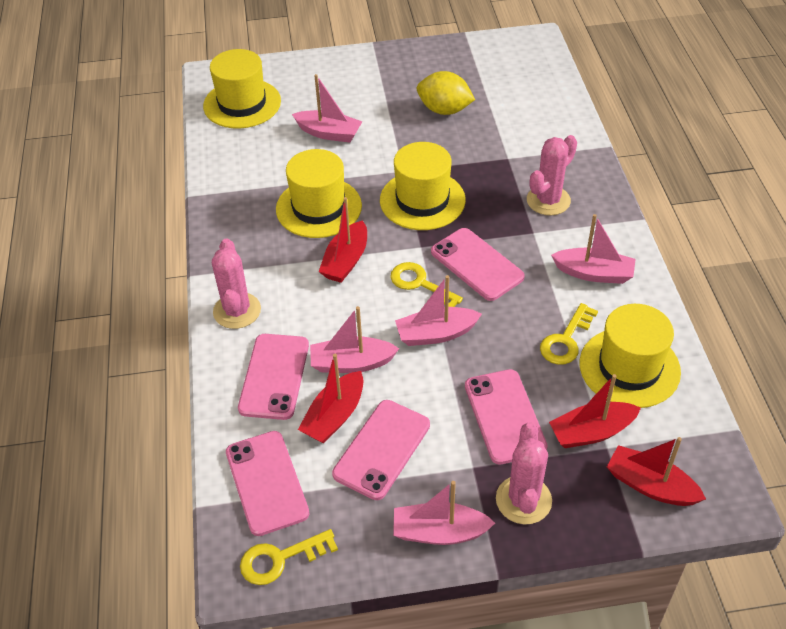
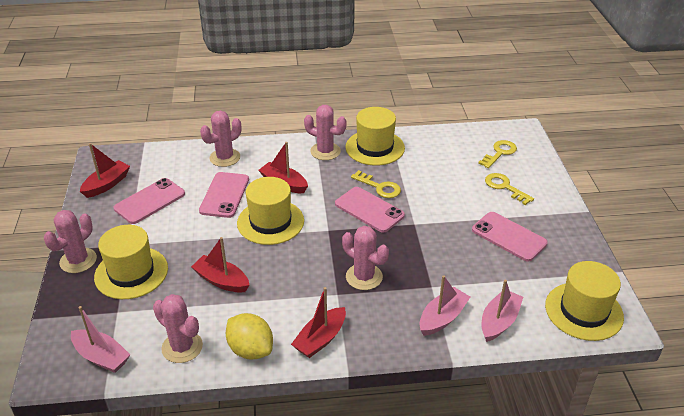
pink boat: [292,74,362,142] [310,306,399,373] [393,481,495,545] [395,275,482,346] [551,214,636,284] = 5 -> [71,306,130,373] [420,275,470,336] [482,280,523,342] = 3
pink cactus: [212,239,261,329] [496,422,552,524] [527,135,577,216] = 3 -> [44,210,97,273] [153,294,203,363] [200,111,241,167] [304,105,346,160] [342,226,389,290] = 5
pink phone: [226,431,309,536] [238,334,309,420] [332,400,430,500] [431,228,525,301] [465,369,548,465] = 5 -> [114,178,185,224] [199,172,249,218] [335,187,405,233] [472,212,548,262] = 4

